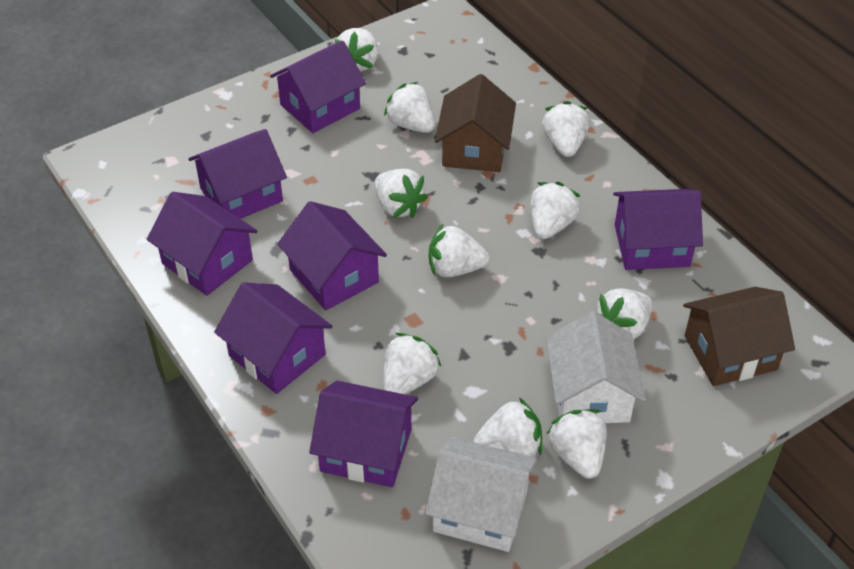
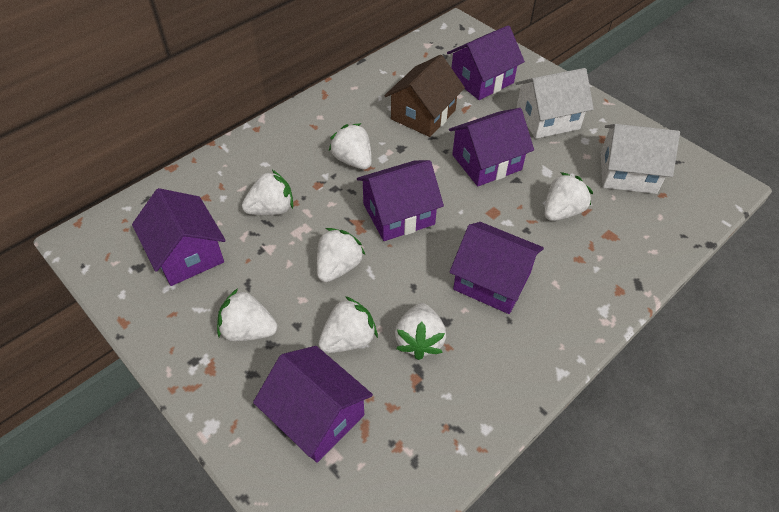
brown house: [435,74,516,172] [683,287,795,386] = 2 -> [384,55,465,137] = 1
purple house: [147,192,258,296] [188,129,287,219] [214,282,332,394] [270,40,366,133] [277,201,387,310] [309,381,418,487] [613,189,703,270] = 7 -> [132,188,226,286] [253,346,373,463] [357,160,444,241] [447,25,525,100] [449,108,534,186] [450,222,544,314] = 6
white strawberry: [335,28,378,71] [375,169,428,218] [383,333,442,394] [384,82,436,133] [429,224,489,277] [474,397,542,457] [531,182,580,239] [542,101,590,157] [546,409,607,479] [597,288,653,340] = 10 -> [217,288,278,341] [242,170,293,215] [317,228,365,282] [319,296,378,353] [329,123,372,169] [395,303,446,360] [544,172,593,221] = 7

